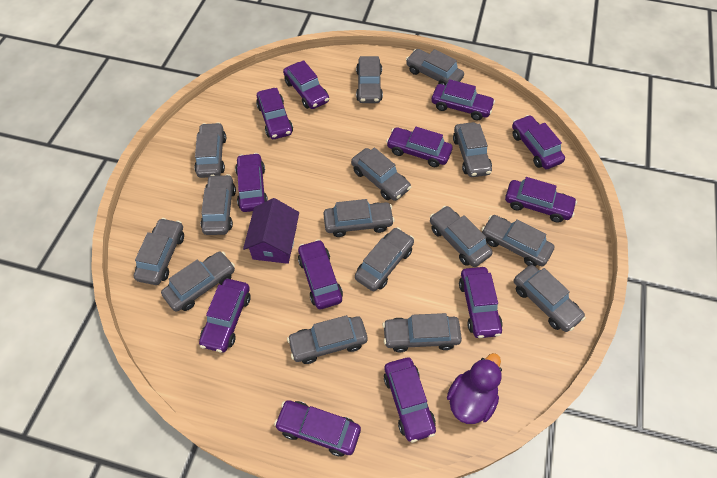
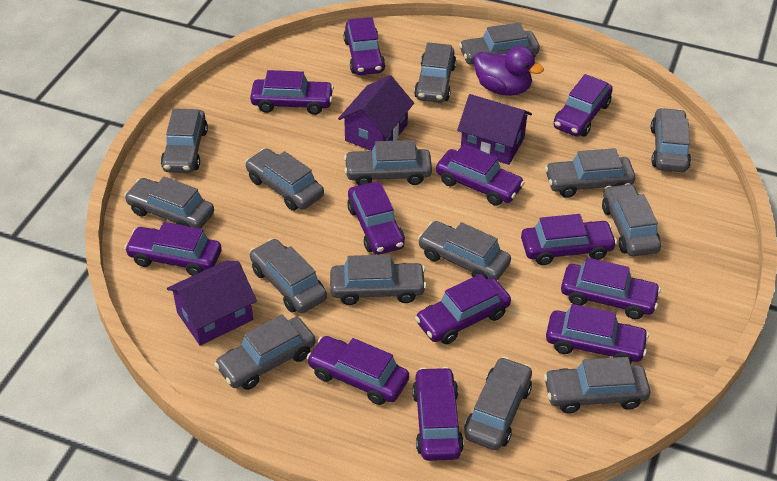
purple house: [243,198,299,264] = 1 -> [167,261,257,346] [338,75,414,151] [457,94,532,165] = 3

